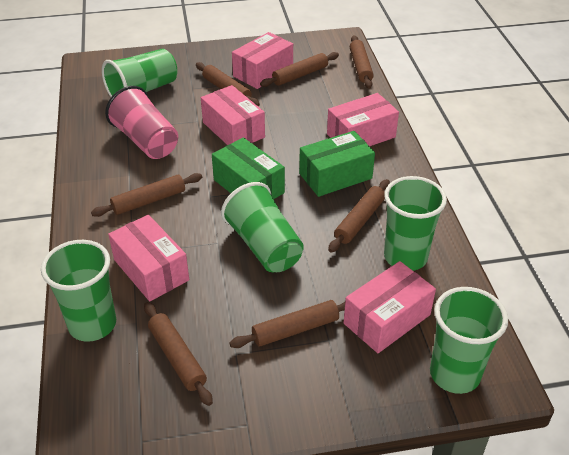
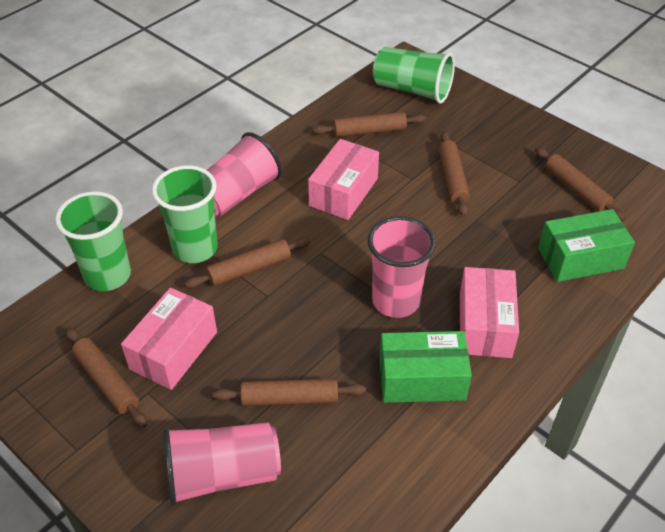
brown rolling pin: [91,173,202,217] [144,302,213,406] [196,62,260,107] [229,300,345,348] [260,52,339,87] [328,179,390,252] [350,35,374,89] = 7 -> [66,327,147,428] [185,237,310,289] [213,379,366,406] [313,112,426,137] [439,131,470,216] [535,147,626,221] = 6
green cup: [41,240,116,342] [102,49,178,97] [221,182,304,272] [384,176,447,271] [430,287,508,394] = 5 -> [55,191,131,291] [152,166,218,263] [373,47,455,104] = 3
pink box: [108,215,189,302] [201,85,265,145] [232,32,293,89] [327,93,399,147] [344,261,436,353] = 5 -> [121,288,217,390] [308,139,379,220] [460,267,519,358] = 3
pink cup: [105,86,178,159] = 1 -> [163,422,281,506] [207,132,282,218] [368,216,436,318] = 3

